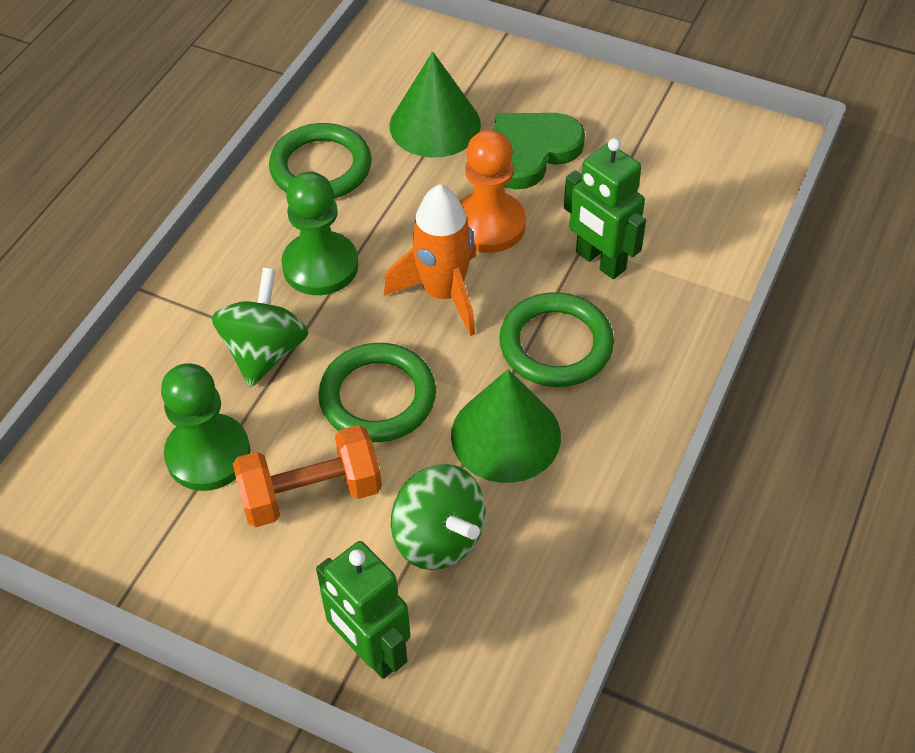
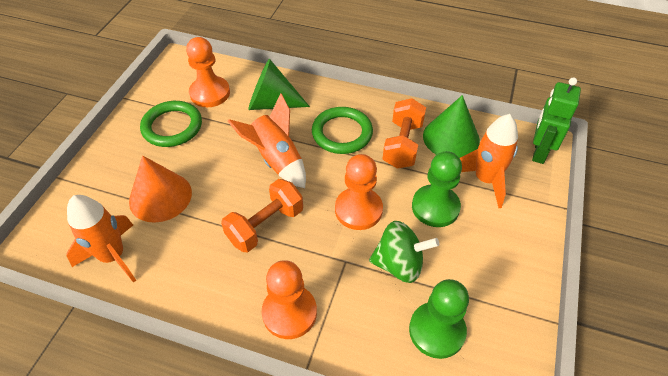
green heart: [493,113,585,189] = 1 -> none = 0
green ring: [269,123,372,199] [318,343,436,442] [499,292,614,387] = 3 -> [140,101,202,147] [312,107,373,154] = 2
green robot: [316,541,410,679] [564,138,646,279] = 2 -> [532,77,581,164] = 1
green spinning top: [212,268,308,387] [391,464,486,570] = 2 -> [369,221,439,283] = 1
orange cone: none = 0 -> [129,155,192,223] = 1
orange dumbbell: [233,425,382,527] = 1 -> [221,179,303,253] [383,98,426,169] = 2
orange pawn: [460,130,526,253] = 1 -> [186,37,230,107] [262,260,317,339] [335,154,383,230] = 3
orange rocket: [384,185,476,336] = 1 -> [67,195,136,283] [228,93,306,188] [460,114,518,208] = 3

